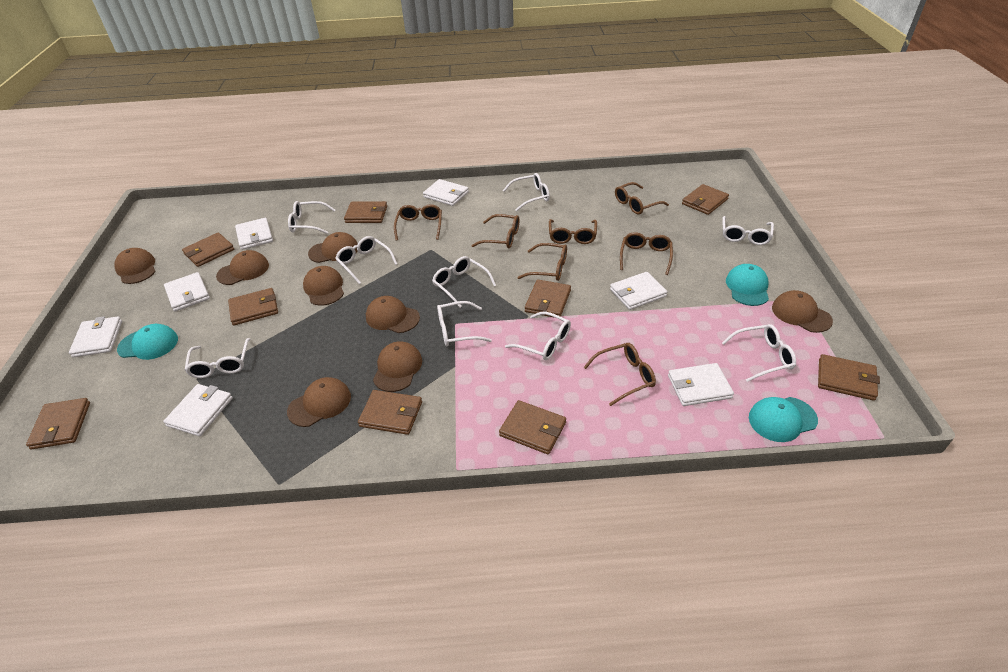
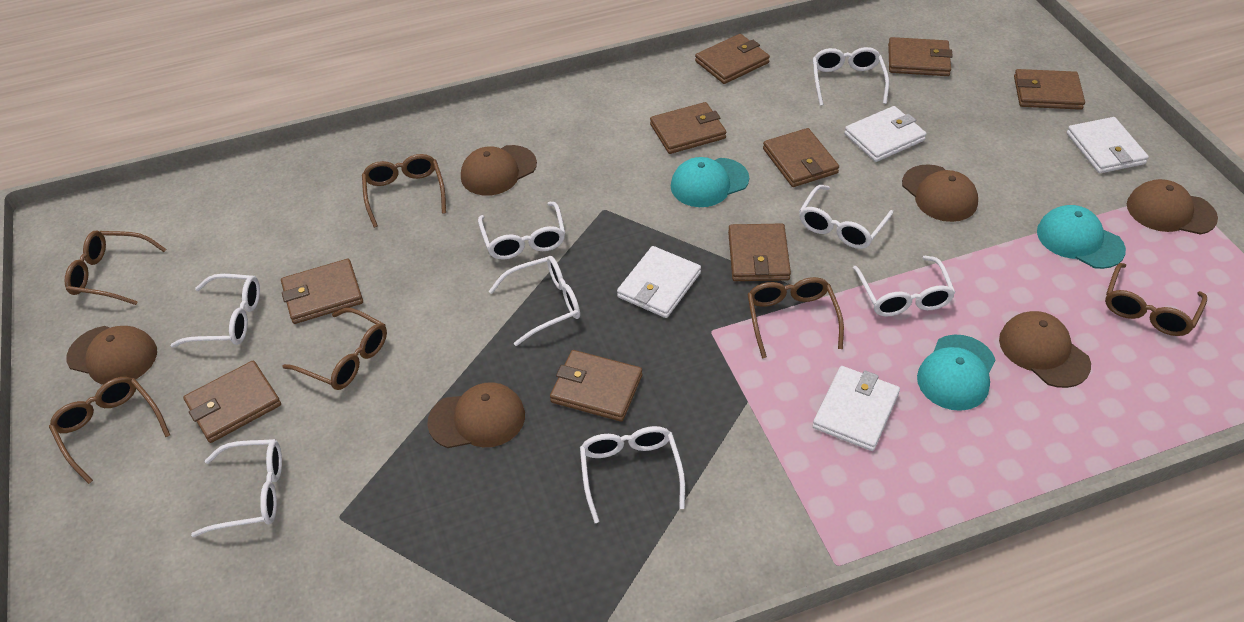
brown cap: [115,248,156,284] [216,250,269,285] [287,377,351,427] [303,266,344,306] [308,232,358,263] [366,296,420,333] [373,341,422,392] [772,290,833,333] = 8 -> [66,326,157,385] [427,382,525,448] [461,145,537,196] [902,164,978,222] [999,311,1091,388] [1127,179,1218,235] = 6
brown glasses: [394,204,442,241] [471,214,519,248] [517,243,567,281] [549,219,597,244] [584,343,656,406] [615,182,669,215] [620,232,673,275] = 7 -> [49,377,170,484] [64,230,166,305] [282,308,387,390] [362,154,446,228] [747,277,844,359] [1105,263,1207,336] = 6
white glasses: [185,338,250,378] [288,201,335,234] [335,236,397,284] [432,256,496,307] [437,301,492,346] [503,173,550,211] [505,312,571,360] [722,324,796,382] [723,216,774,245] = 9 -> [170,274,260,348] [191,439,282,537] [478,202,565,260] [488,256,580,346] [580,426,685,523] [799,185,894,249] [813,47,889,106] [853,256,956,316] = 8
white wallet: [69,316,122,358] [163,384,233,436] [164,272,210,311] [235,218,273,250] [423,179,469,206] [610,272,668,310] [668,363,734,406] = 7 -> [617,246,701,318] [813,366,900,451] [844,106,927,162] [1067,117,1149,173] = 4

